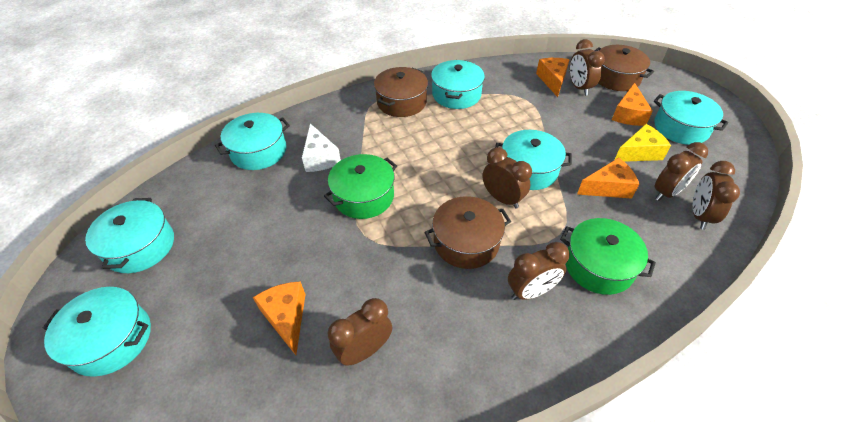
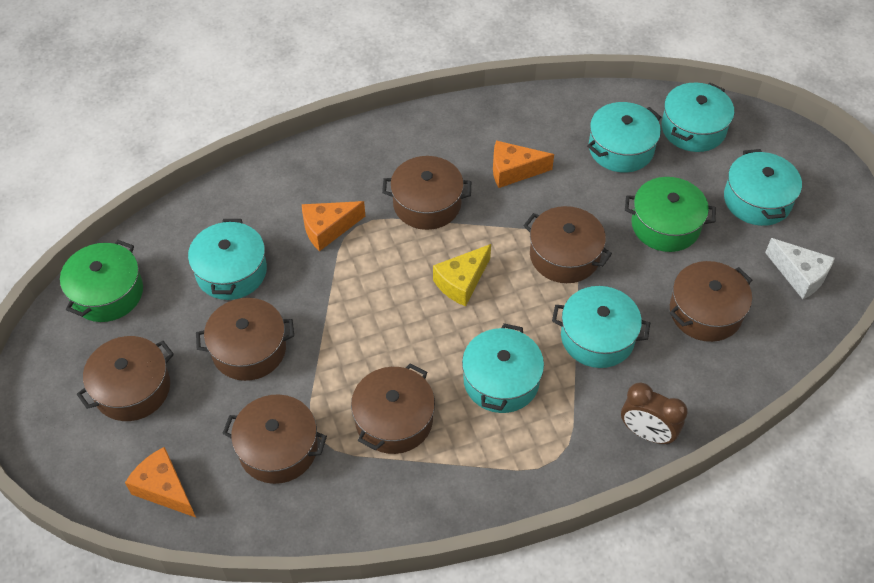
brown clock: [328,298,392,366] [482,147,532,209] [508,242,570,300] [570,39,605,96] [655,142,708,201] [693,161,740,230] = 6 -> [621,383,688,445] = 1
brown pot: [374,67,428,117] [424,196,511,269] [594,45,654,91] = 3 -> [77,336,174,421] [196,298,294,381] [222,394,327,484] [351,364,435,454] [382,156,471,230] [523,206,612,283] [670,261,752,342] = 7
orange cheese: [253,282,306,355] [536,58,570,97] [577,158,639,199] [612,83,653,126] = 4 -> [125,447,196,517] [302,201,365,251] [493,140,554,188] = 3

